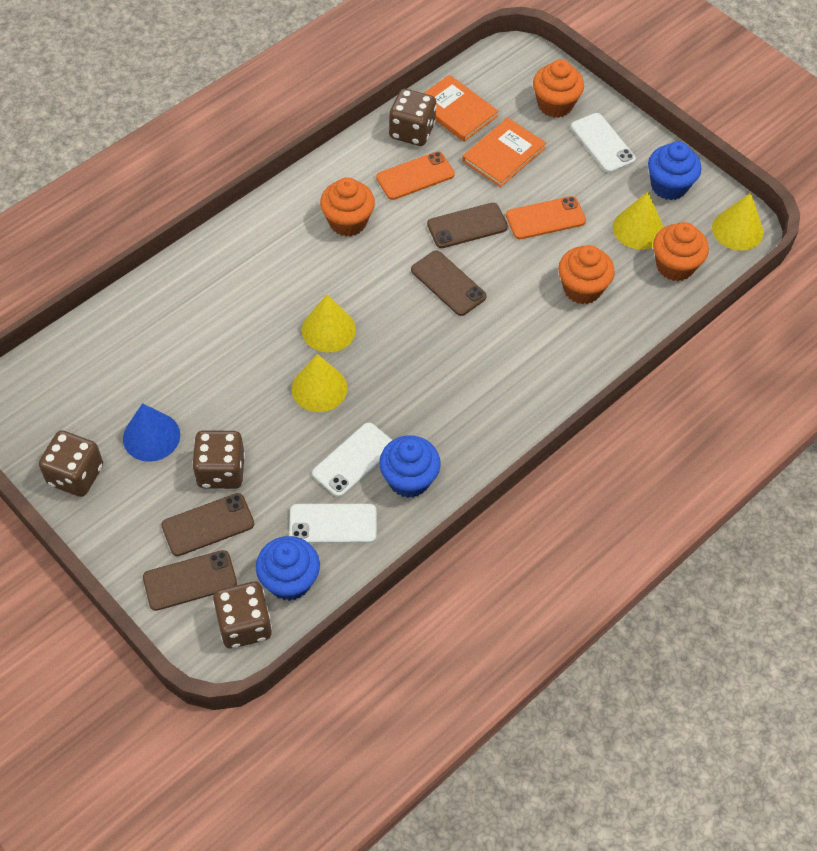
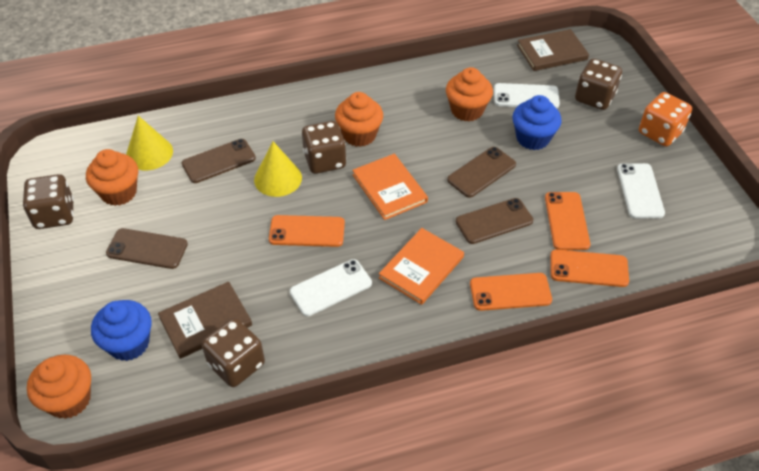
blue cone: [123,403,180,462] = 1 -> none = 0
blue cupcake: [256,536,320,601] [379,435,441,498] [648,142,701,200] = 3 -> [91,300,152,361] [513,95,562,150] = 2
brown book: none = 0 -> [158,282,252,359] [517,29,589,71] = 2
orange dice: none = 0 -> [639,92,692,146] = 1
orange phone: [376,151,455,200] [506,196,586,239] = 2 -> [269,215,345,247] [470,273,552,311] [545,192,590,250] [550,249,629,287] = 4
yellow cone: [292,354,347,412] [302,294,356,352] [613,192,664,249] [712,193,764,251] = 4 -> [126,116,173,170] [254,141,302,197] = 2

